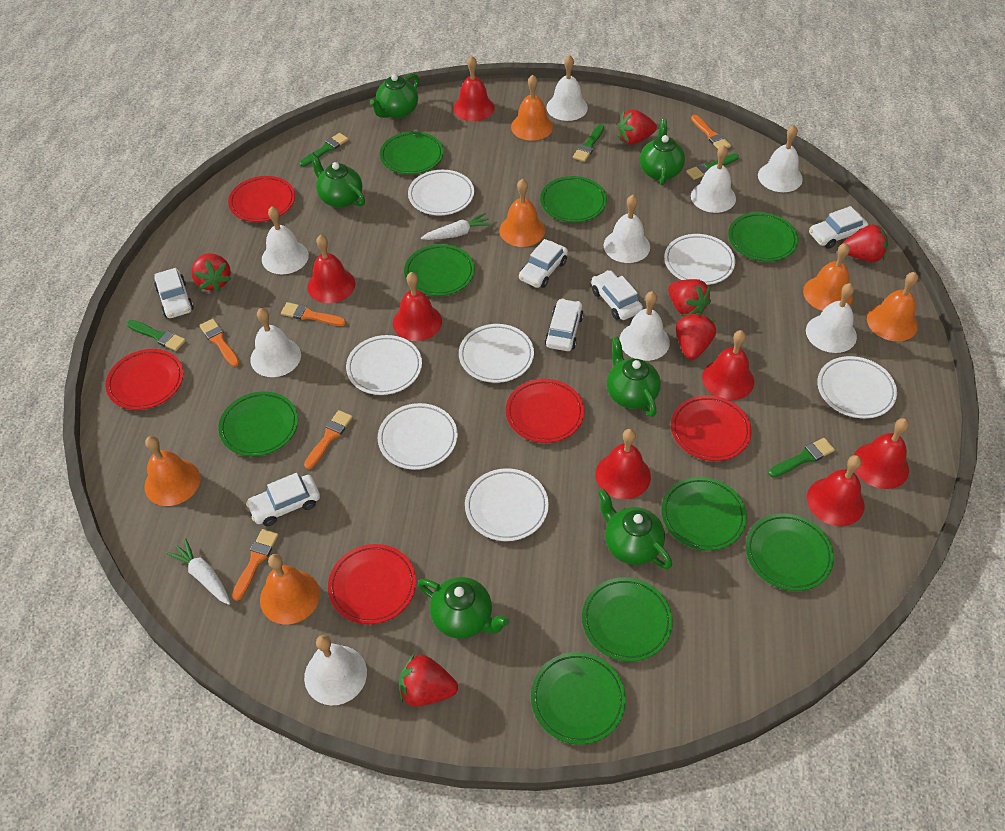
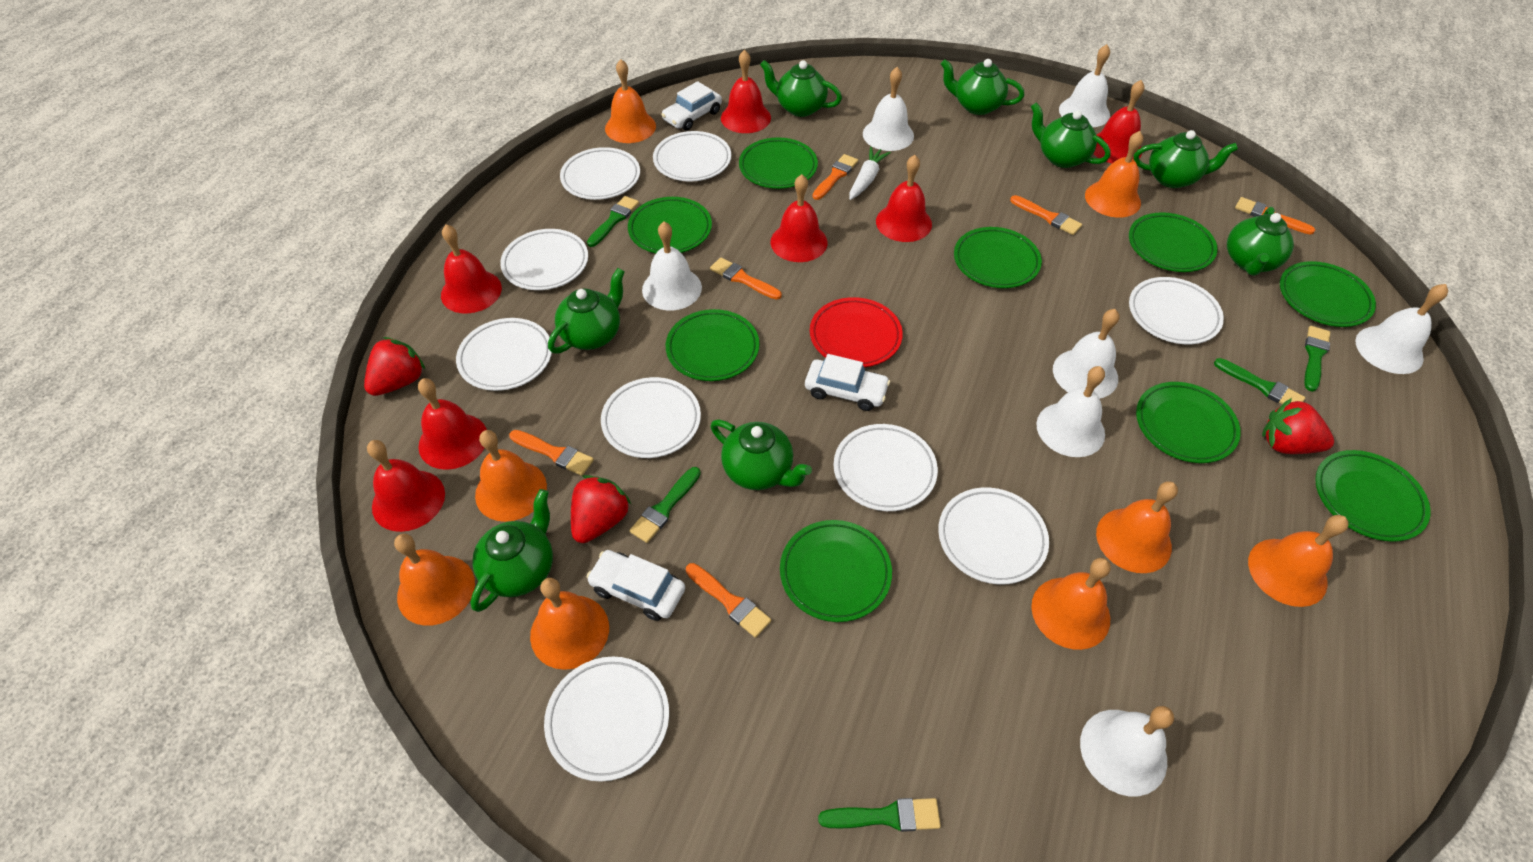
green teapot: [309,153,365,208] [370,74,419,119] [418,577,509,639] [598,489,672,569] [607,336,661,417] [640,119,685,186] = 6 -> [470,489,553,612] [548,268,625,353] [710,419,812,490] [760,60,842,117] [941,59,1024,115] [1031,102,1111,168] [1133,130,1238,188] [1227,207,1294,276] = 8
orange bell: [144,436,200,506] [260,554,320,625] [499,179,545,247] [511,75,553,141] [803,243,853,311] [867,272,918,341] = 6 -> [394,534,475,626] [475,430,547,522] [530,578,609,670] [605,59,656,143] [1031,558,1111,650] [1085,131,1143,218] [1096,481,1178,573] [1248,515,1349,607] = 8
orange brush: [199,319,239,367] [232,529,278,601] [281,302,346,326] [304,410,353,469] [691,115,731,149] = 5 -> [509,430,594,476] [686,563,771,638] [710,257,782,300] [812,154,858,200] [1010,195,1082,235] [1235,197,1315,235] = 6
red plate: [105,349,184,410] [228,176,295,222] [328,544,416,625] [506,379,584,443] [671,395,752,461] = 5 -> [810,297,903,367] = 1
red strawberry: [191,253,231,292] [399,653,458,707] [617,109,657,145] [668,279,711,315] [676,313,716,360] [842,224,888,262] = 6 -> [364,337,426,396] [571,475,631,543] [1262,398,1334,454] = 3
white bell: [250,308,301,377] [262,206,309,274] [304,635,367,706] [546,55,588,121] [603,195,650,263] [619,291,670,361] [691,145,736,213] [758,125,803,192] [806,283,857,353] = 9 -> [642,222,702,310] [863,67,914,151] [1036,366,1105,457] [1053,309,1119,399] [1059,44,1110,127] [1080,706,1174,796] [1355,284,1448,374] = 7
white car: [154,268,194,318] [246,473,320,526] [519,239,568,288] [545,298,584,351] [591,270,643,320] [809,206,868,249] = 6 -> [586,550,685,621] [661,81,722,131] [805,354,890,411] = 3
white carrot: [166,538,230,605] [421,213,492,240] = 2 -> [849,147,891,200] = 1
white plate: [346,335,422,395] [378,403,457,470] [408,170,474,215] [459,324,534,383] [465,468,549,541] [664,234,735,285] [817,356,897,419] = 7 -> [456,318,552,391] [500,229,588,290] [544,657,669,782] [560,147,640,200] [601,377,701,458] [653,131,731,181] [834,424,938,511] [938,487,1049,584] [1129,277,1224,344] = 9

